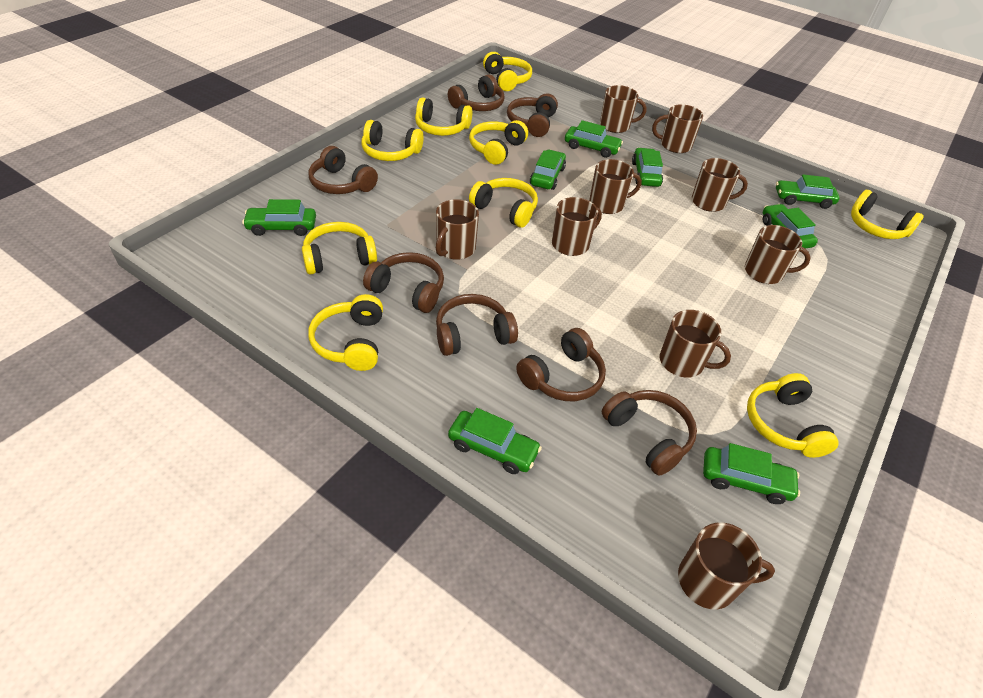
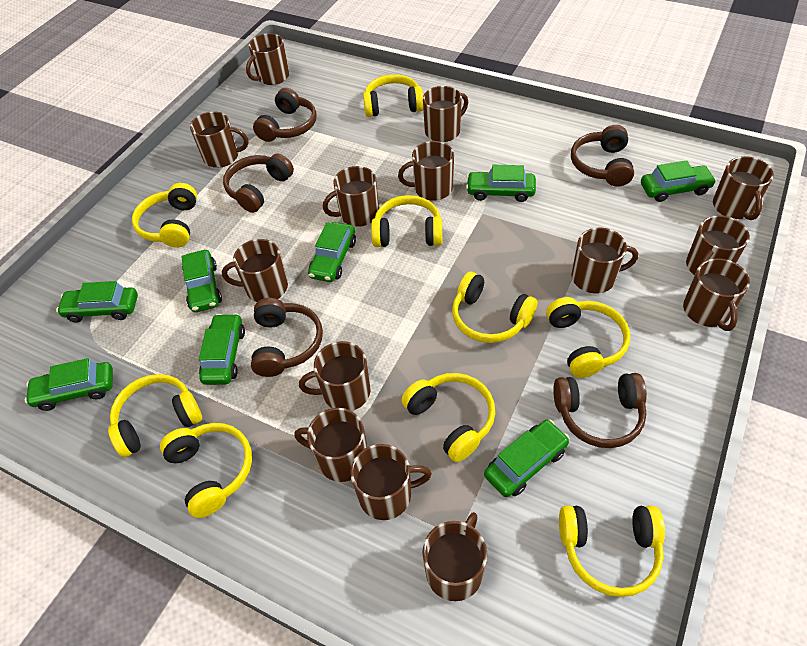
brown headphones: [308,146,378,194] [363,252,444,313] [436,294,518,356] [448,75,505,111] [507,94,558,137] [516,328,606,401] [602,390,697,476] = 7 -> [223,154,294,213] [251,298,323,377] [253,88,317,142] [553,373,647,448] [571,125,634,187] = 5
brown mug: [436,199,479,260] [552,197,602,256] [589,159,642,214] [600,85,647,133] [652,104,703,153] [660,310,731,378] [678,522,775,609] [692,158,748,212] [745,225,811,284] = 9 -> [190,111,248,168] [222,239,288,302] [246,33,289,85] [294,408,367,482] [299,341,370,411] [323,166,379,227] [350,444,432,520] [398,141,454,201] [423,86,468,142] [423,512,487,601] [572,228,638,293] [683,258,750,331] [686,215,750,276] [713,156,774,220] = 14

